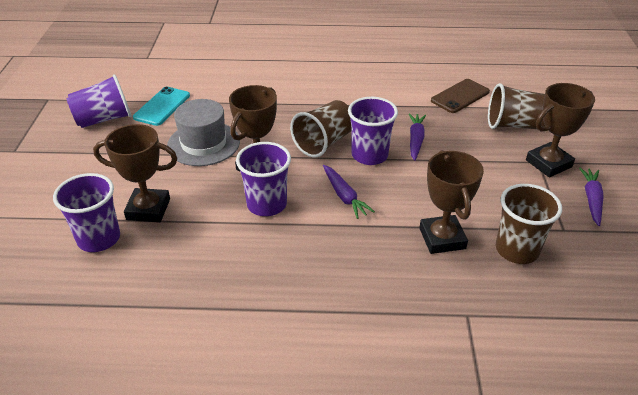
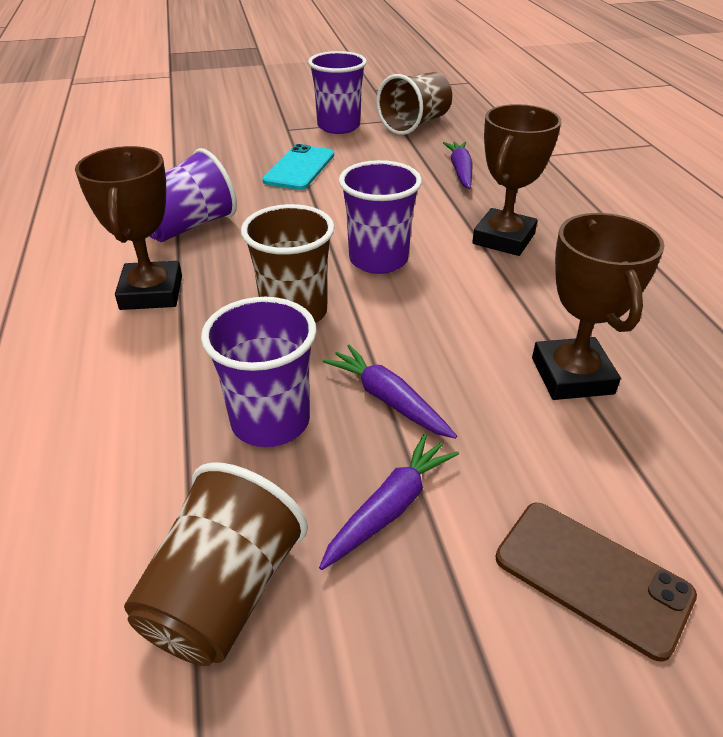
brown trophy: [93,124,178,222] [229,85,277,171] [419,150,484,254] [526,83,595,178] = 4 -> [75,146,182,310] [472,104,562,256] [532,213,665,400] = 3
grey hat: [167,99,240,166] = 1 -> none = 0

